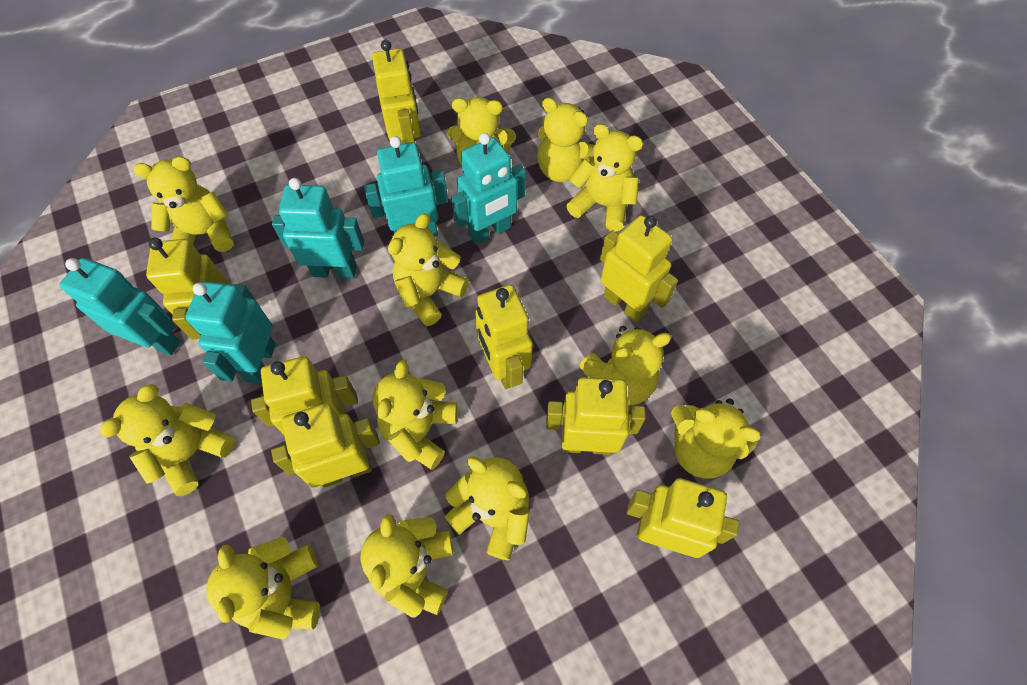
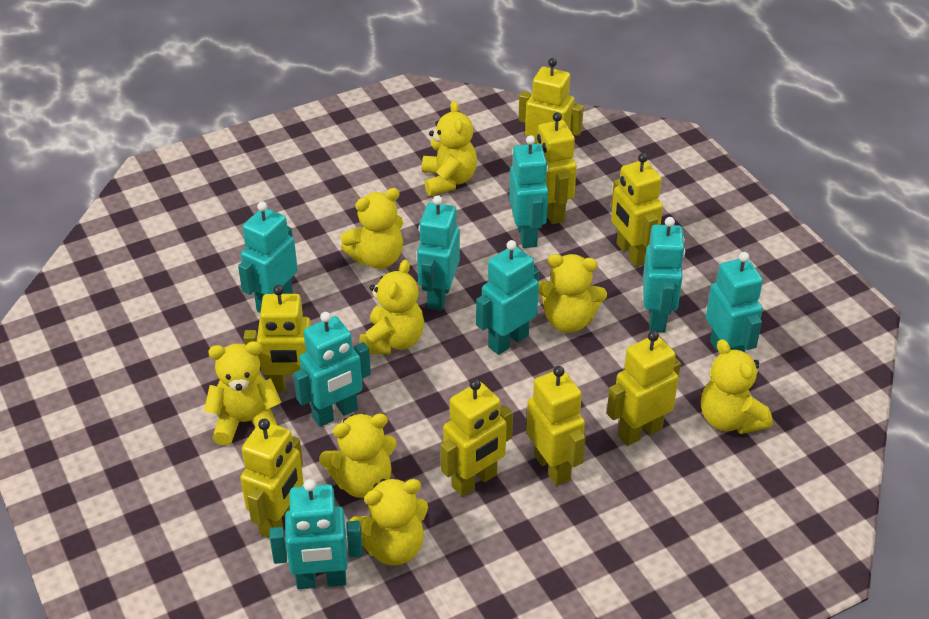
turquoise robot: [59,258,181,355] [185,281,276,384] [272,178,364,279] [364,136,448,236] [451,133,526,245] = 5 -> [238,201,298,313] [270,479,363,589] [293,312,371,427] [417,195,460,311] [476,240,539,355] [509,135,548,248] [643,217,685,332] [706,252,763,352] = 8
yellow teddy bear: [100,384,235,496] [134,156,234,252] [206,536,320,639] [360,514,453,618] [373,360,458,470] [388,213,469,326] [444,456,530,560] [448,97,516,166] [537,98,594,182] [566,124,643,232] [579,326,671,405] [671,399,761,479] = 12 -> [204,341,282,446] [319,413,397,498] [341,188,404,269] [349,478,428,565] [359,259,424,354] [422,101,477,196] [538,254,607,333] [701,339,773,434] = 8

